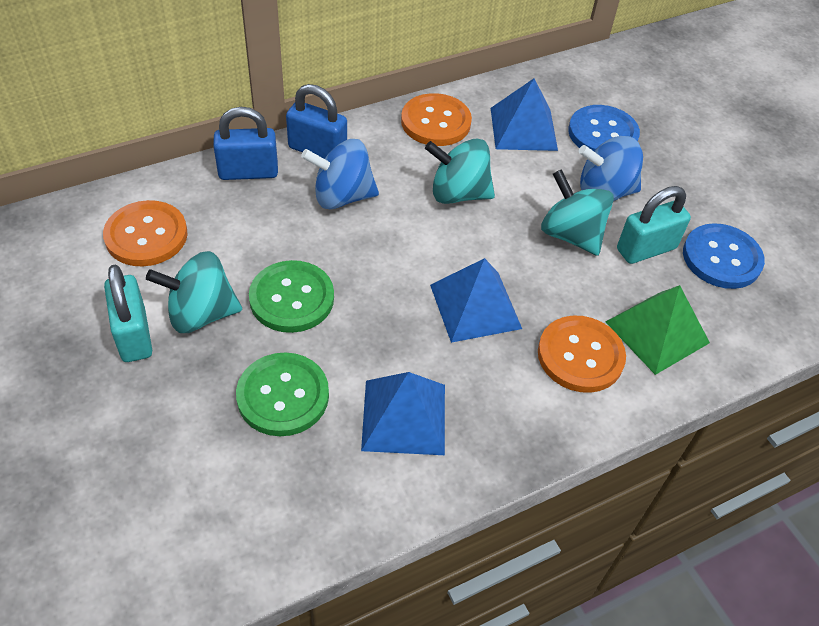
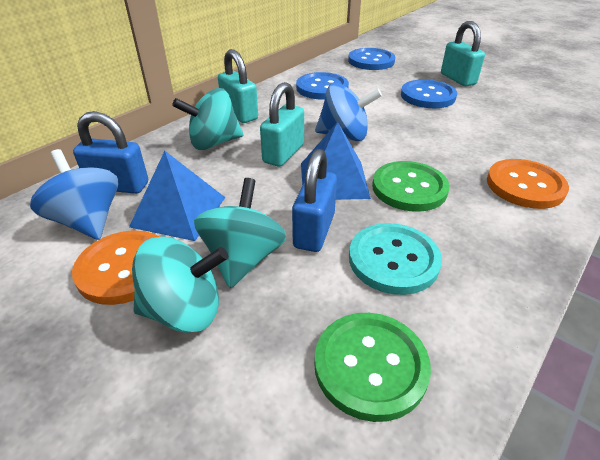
blue button: [568,105,640,151] [683,223,765,289] = 2 -> [296,72,349,100] [348,48,395,70] [401,79,457,108] = 3
blue pyramid: [361,372,445,455] [430,258,522,343] [491,79,558,151] = 3 -> [129,151,226,241] [301,122,371,200] = 2
green pyramid: [605,285,710,375] = 1 -> none = 0
orange button: [103,200,188,266] [401,93,472,146] [538,316,626,393] = 3 -> [72,230,159,305] [487,159,569,209] = 2
turquoise button: none = 0 -> [349,223,442,295] = 1
turquoise padlock: [104,265,152,362] [617,186,691,264] = 2 -> [218,49,258,123] [260,82,304,167] [441,21,485,86] = 3

